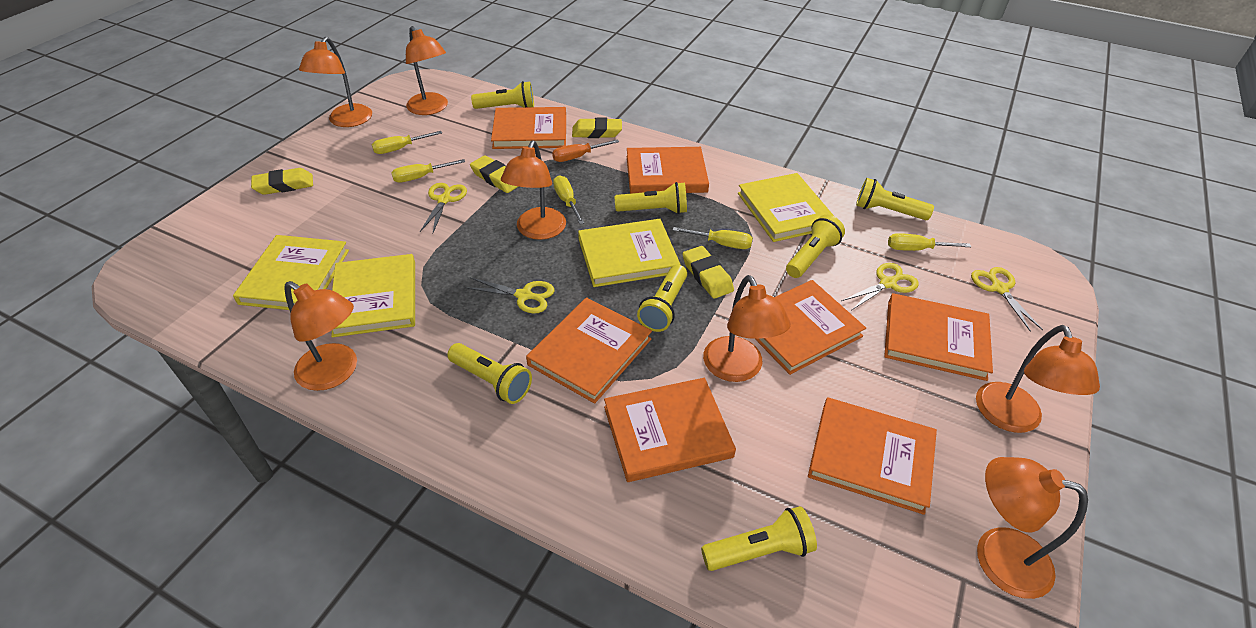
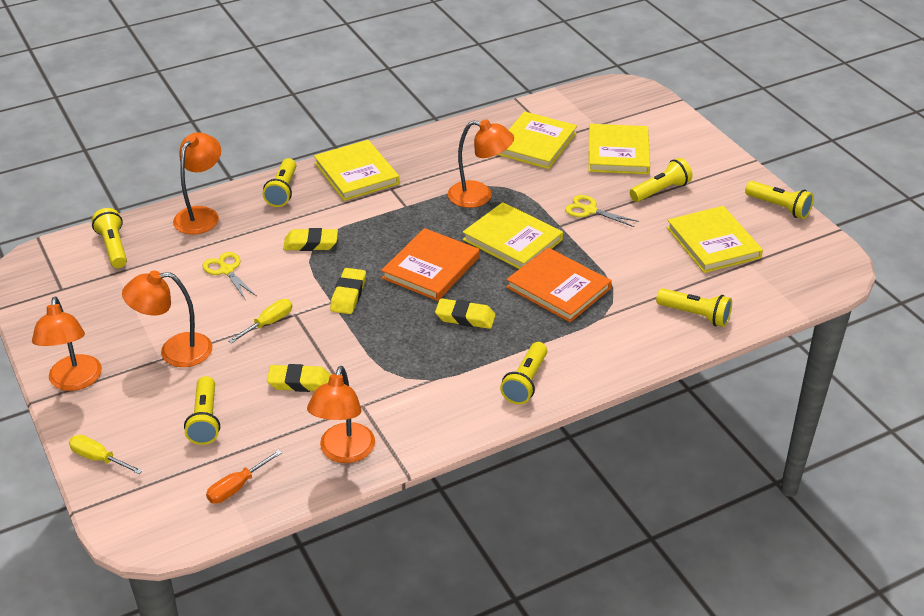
orange book: [491,107,566,149] [526,297,652,404] [604,378,736,482] [627,147,709,194] [755,280,866,375] [808,397,937,515] [884,293,993,381] = 7 -> [381,228,480,301] [506,248,612,322] = 2
orange lamp: [284,281,357,391] [299,37,372,127] [406,26,448,115] [501,140,566,240] [703,275,791,382] [976,325,1100,433] [977,457,1088,599] = 7 -> [32,296,102,391] [122,270,213,367] [173,132,221,234] [307,366,375,463] [448,119,514,208] = 5
yellow book: [233,235,349,310] [331,254,415,337] [578,219,681,287] [738,173,835,242] = 4 -> [314,140,400,201] [463,202,563,269] [498,111,577,169] [588,124,650,174] [667,206,763,273] = 5
yellow scissors: [420,183,467,233] [464,277,555,314] [841,263,919,310] [971,267,1043,332] = 4 -> [203,252,256,299] [565,195,639,227] = 2
yellow screwdriver: [372,131,442,154] [391,159,465,183] [553,175,584,224] [672,227,753,249] [888,233,971,251] = 5 -> [69,435,143,474] [228,299,292,344] = 2

